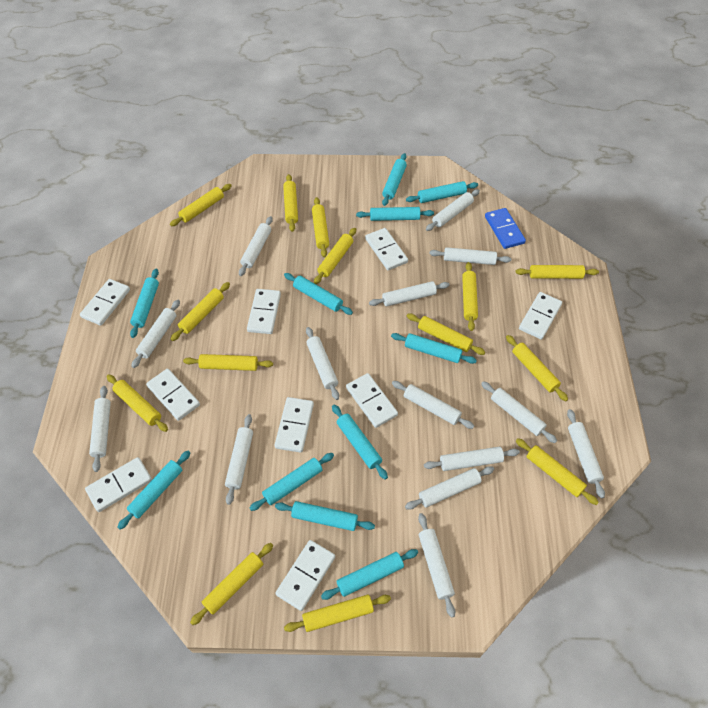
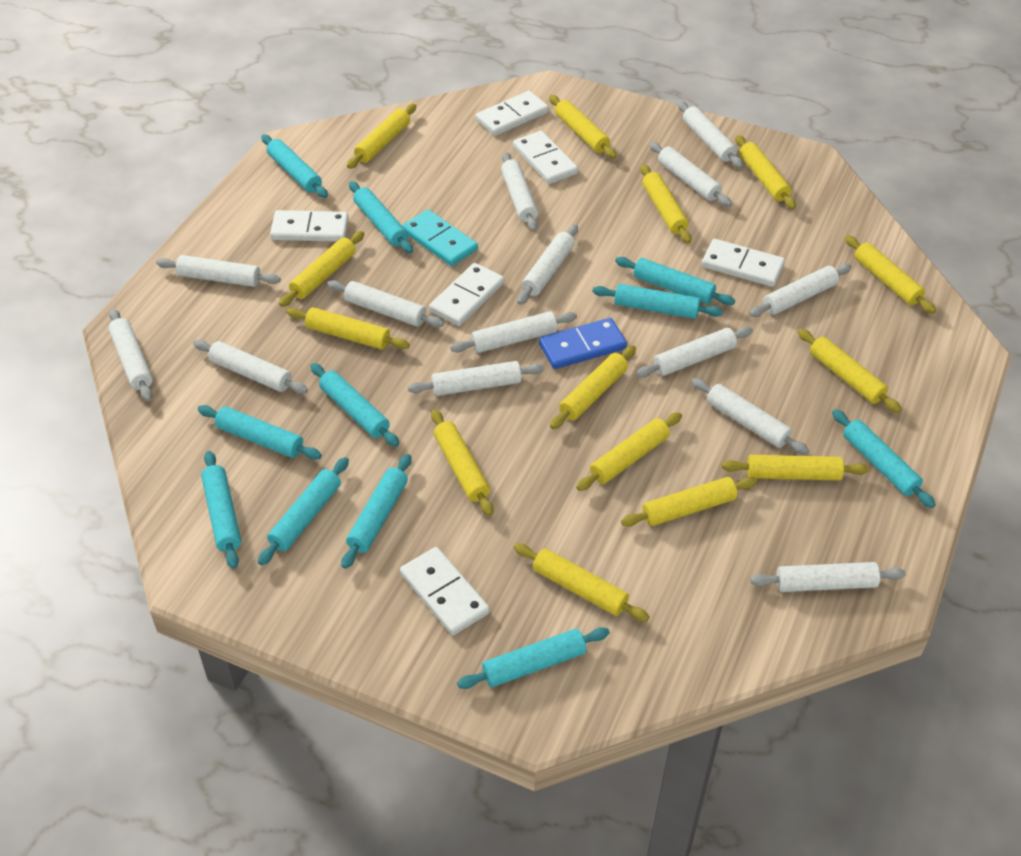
turquoise domino: none = 0 -> [402,209,478,266] = 1
white domino: [80,279,130,326] [85,457,152,512] [146,369,200,421] [247,289,281,334] [275,397,314,453] [275,540,335,611] [346,373,398,428] [365,228,408,270] [519,292,562,339] = 9 -> [270,210,349,242] [400,547,490,635] [429,263,504,326] [476,91,549,136] [513,131,578,184] [702,239,785,287] = 6

